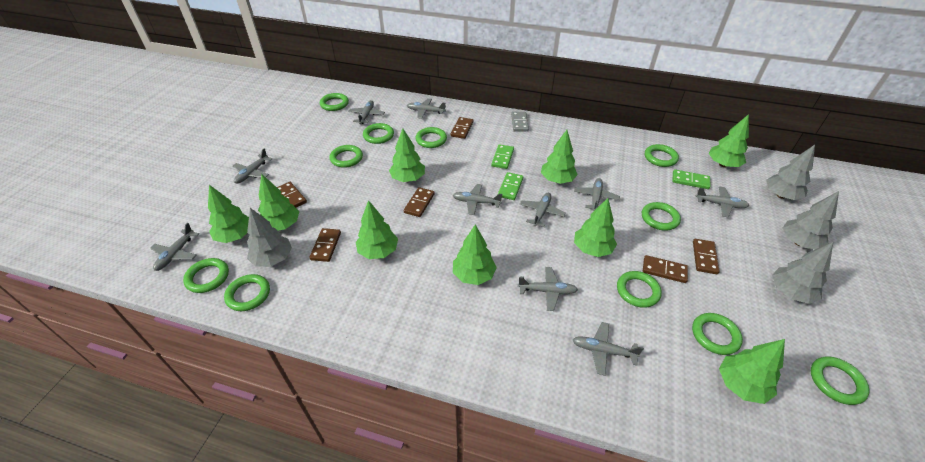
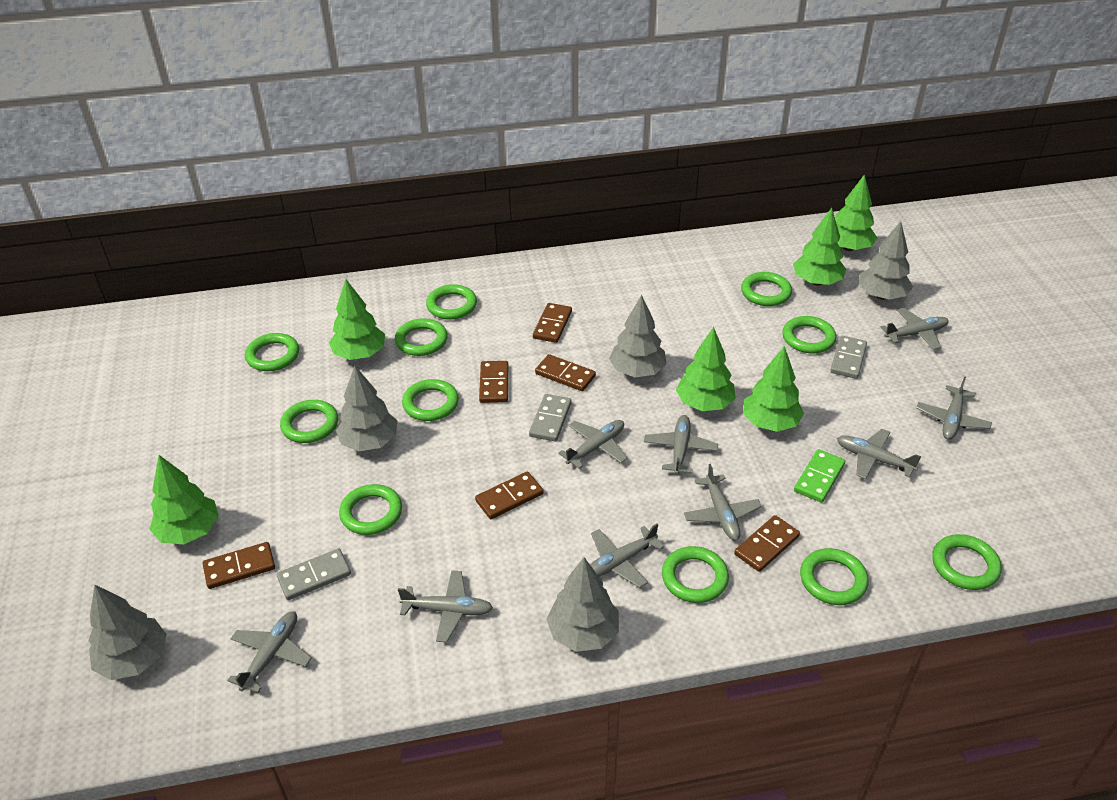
green domino: [491,144,514,169] [498,172,523,200] [672,169,711,189] = 3 -> [794,449,845,503] = 1
green tree: [208,185,249,243] [258,174,299,230] [356,200,398,259] [389,128,425,182] [453,224,497,285] [541,130,578,184] [574,198,617,257] [709,114,749,167] [719,339,785,404] = 9 -> [149,455,219,544] [329,279,385,360] [676,327,736,411] [743,346,804,432] [793,208,846,286] [835,174,877,251] = 6
grey domino: [511,112,529,132] = 1 -> [277,549,351,600] [529,394,571,441] [830,336,867,379] = 3
grey plane: [150,223,199,271] [233,148,272,184] [348,100,385,124] [407,98,446,119] [453,184,503,215] [518,267,578,311] [519,193,566,227] [573,322,644,376] [574,178,620,211] [695,186,749,217] = 10 -> [227,611,312,693] [398,570,493,642] [558,420,627,469] [590,523,664,588] [644,415,718,475] [684,464,762,541] [837,429,921,479] [881,308,949,350] [917,376,992,440] = 9
grey tree: [247,208,292,267] [766,145,815,200] [772,242,833,304] [782,191,839,249] = 4 -> [88,585,167,680] [336,366,397,451] [546,557,619,652] [609,295,667,377] [859,221,913,300] = 5

